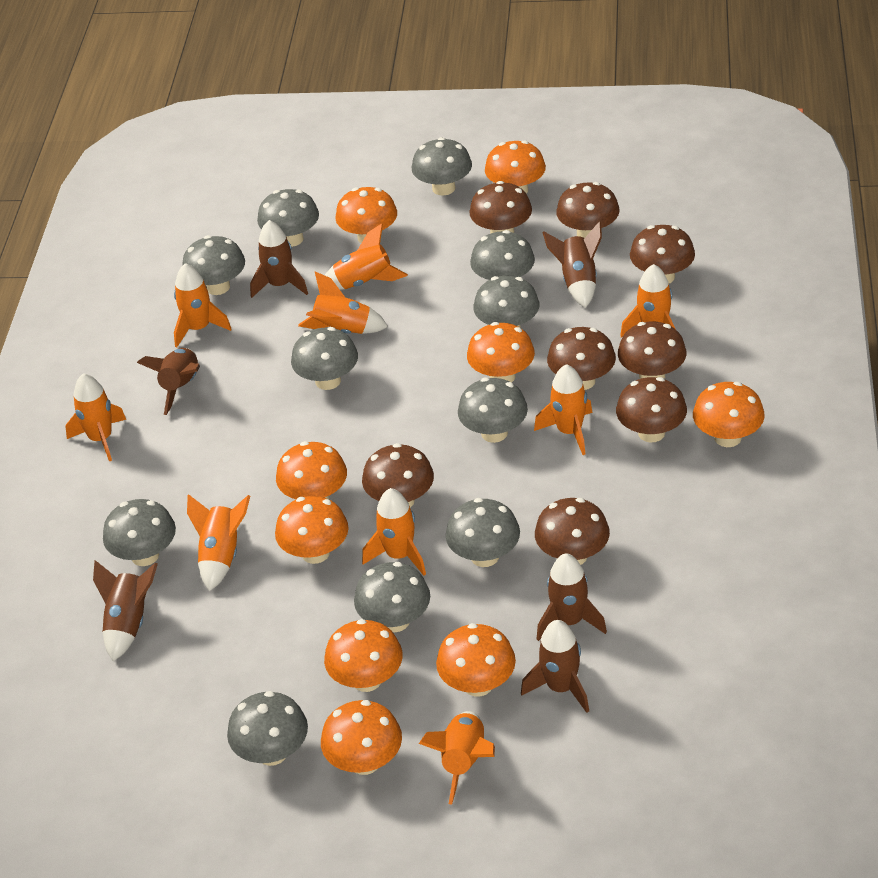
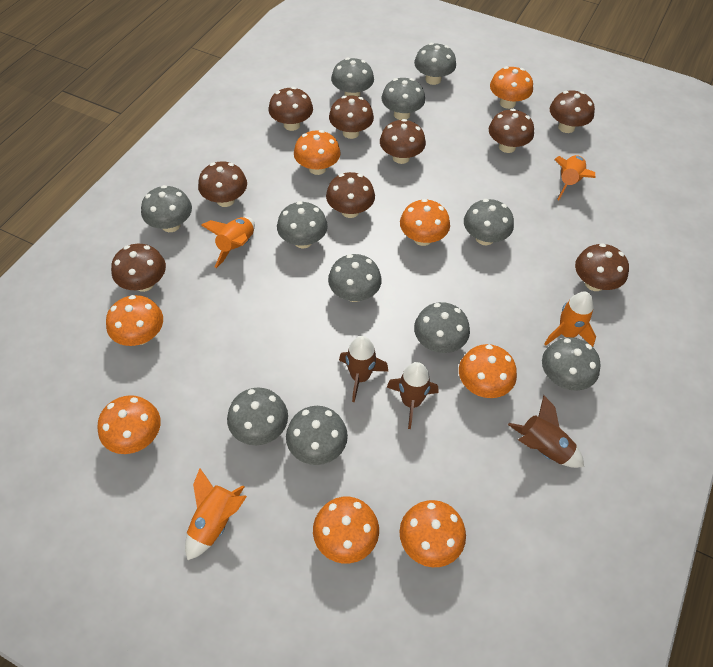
brown mushroom: [362,443,434,508] [469,181,532,234] [535,498,610,565] [547,327,616,390] [556,182,620,238] [616,377,687,443] [618,322,686,379] [630,225,695,283] = 8 -> [111,244,166,292] [198,161,247,207] [269,87,313,131] [326,172,375,218] [329,96,374,139] [380,119,426,164] [489,109,534,153] [550,90,595,133] [575,243,629,291] = 9
brown rocket: [93,560,158,661] [137,348,200,415] [250,220,308,298] [521,620,589,713] [537,553,607,641] [543,221,602,308] = 6 -> [339,336,389,402] [387,362,438,429] [508,395,584,468] = 3
orange mushroom: [275,496,349,564] [276,441,347,499] [321,700,402,775] [324,619,403,692] [335,187,397,243] [436,623,516,697] [467,322,535,383] [485,140,546,194] [693,382,765,447] = 9 -> [97,395,161,454] [106,295,163,346] [294,130,341,175] [313,497,379,563] [399,500,466,567] [400,199,450,246] [459,344,517,398] [490,66,533,109] = 8
orange rocket: [65,373,126,461] [174,263,232,347] [187,494,250,591] [298,272,388,334] [325,223,408,290] [362,488,426,575] [419,711,495,805] [534,364,593,455] [620,264,675,337] = 9 -> [185,468,247,560] [201,217,255,268] [544,291,596,347] [554,155,595,201] = 4

